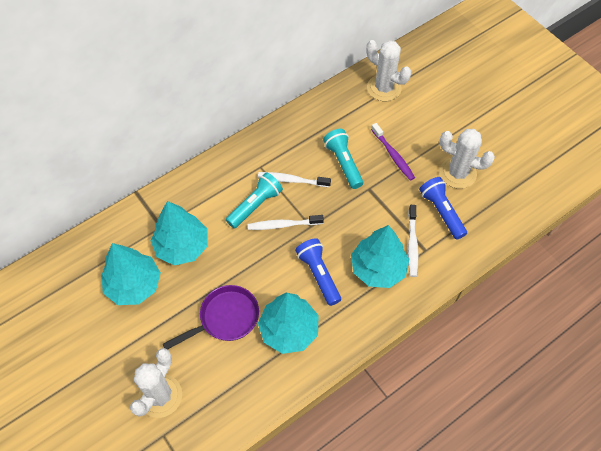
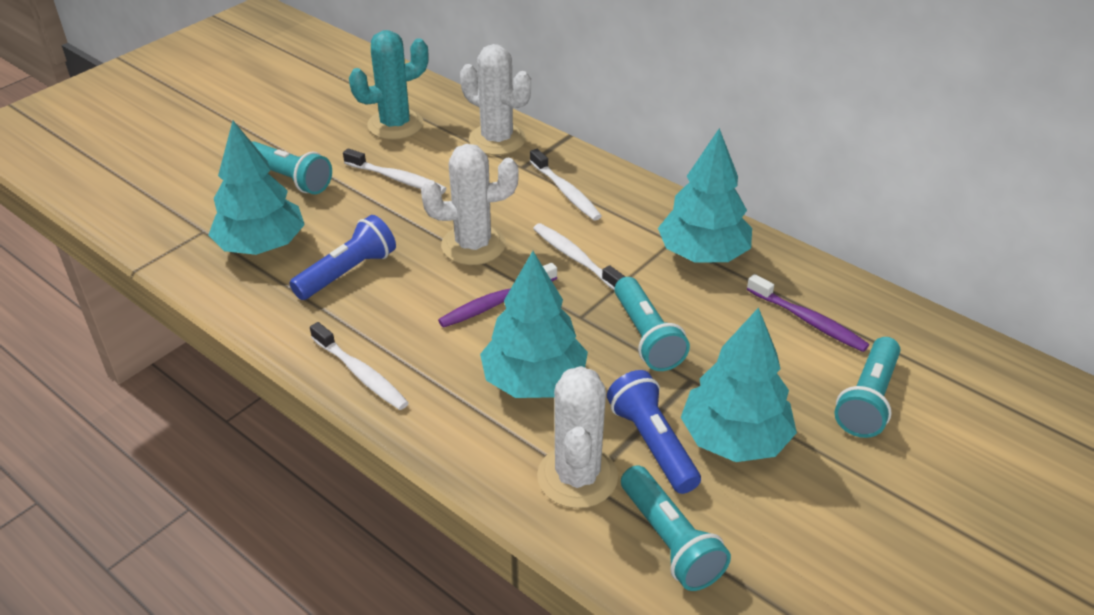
purple pan: [163,285,259,349] = 1 -> none = 0
purple toothbrush: [371,123,415,181] = 1 -> [438,263,557,328] [747,274,869,352] = 2
turquoise cactus: none = 0 -> [349,30,428,140] = 1
turquoise flashlight: [226,172,283,229] [323,129,363,189] = 2 -> [252,141,332,194] [614,277,690,371] [621,465,731,591] [834,337,900,438] = 4
white toothbrush: [248,215,324,230] [258,172,331,187] [408,205,419,277] = 3 -> [310,322,409,410] [343,148,446,194] [530,149,602,221] [533,223,625,290] = 4

